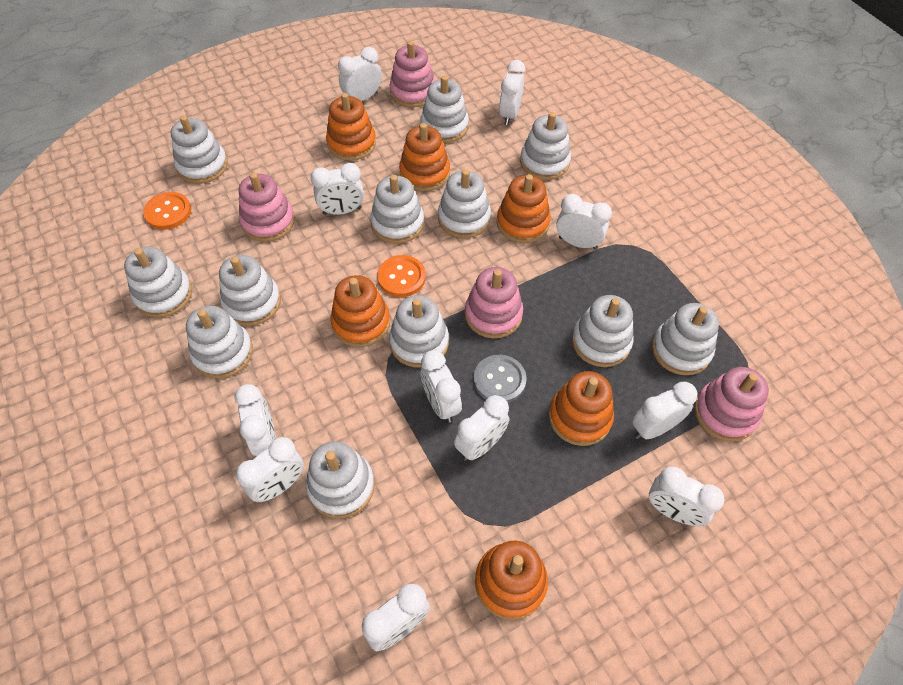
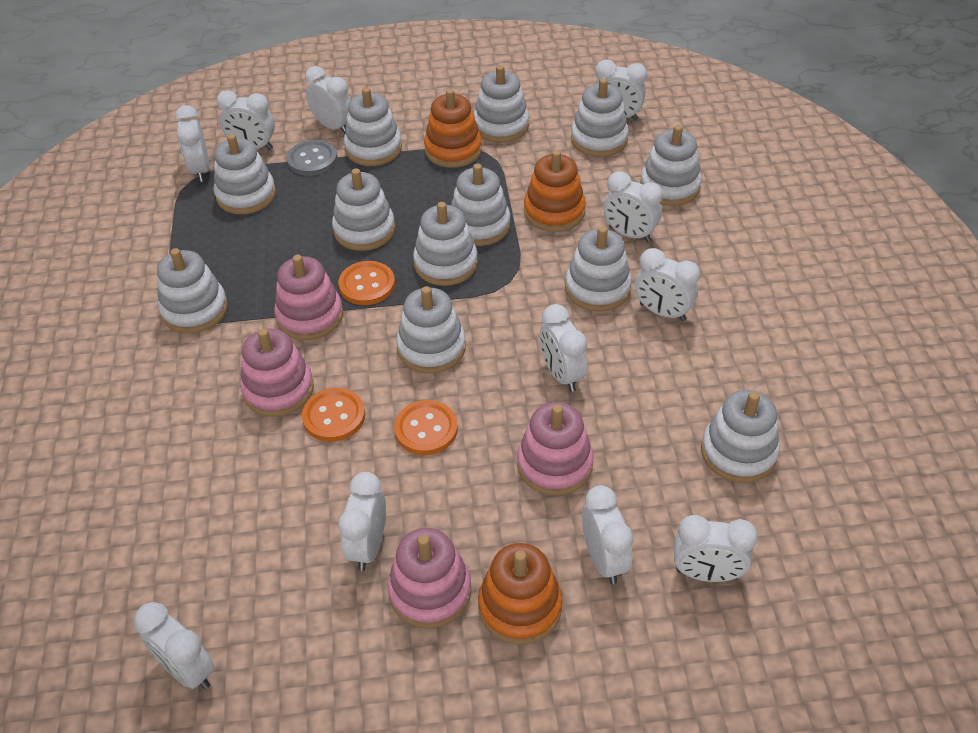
orange button: [143,192,191,230] [377,255,426,297] = 2 -> [302,388,365,442] [339,261,395,305] [394,400,458,455] = 3
orange stacking toy: [326,93,376,161] [331,275,390,347] [399,123,450,191] [475,541,548,620] [497,174,551,243] [549,371,614,446] = 6 -> [424,89,482,168] [478,543,563,645] [524,150,586,232] = 3

